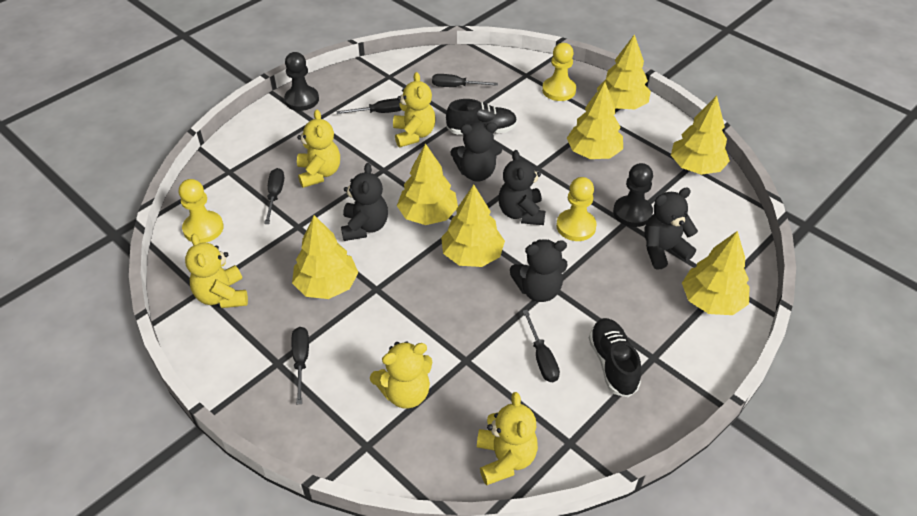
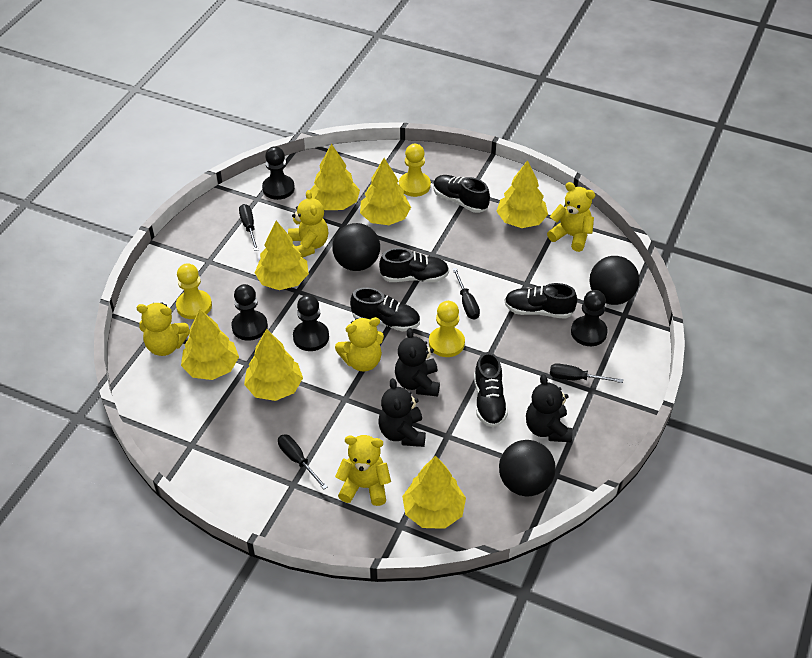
black ball: none = 0 -> [332,223,380,271] [499,440,556,497] [589,256,640,305] = 3
black pawn: [284,52,319,111] [613,163,653,227] = 2 -> [231,284,268,341] [262,146,295,200] [293,295,329,351] [571,290,608,346] = 4
black screwdriver: [264,168,284,224] [292,327,309,405] [336,98,401,114] [432,74,498,87] [523,310,560,382] = 5 -> [239,204,258,251] [278,434,327,489] [453,268,480,320] [550,363,623,383] = 4
black shoe: [446,99,517,135] [589,318,641,397] = 2 -> [350,287,420,331] [379,248,449,282] [433,175,490,213] [474,352,508,427] [504,283,577,319] = 5
black teddy bear: [341,163,388,241] [451,122,502,182] [499,150,546,225] [510,239,568,302] [644,187,698,270] = 5 -> [379,378,426,447] [395,328,440,397] [526,374,573,442] = 3

